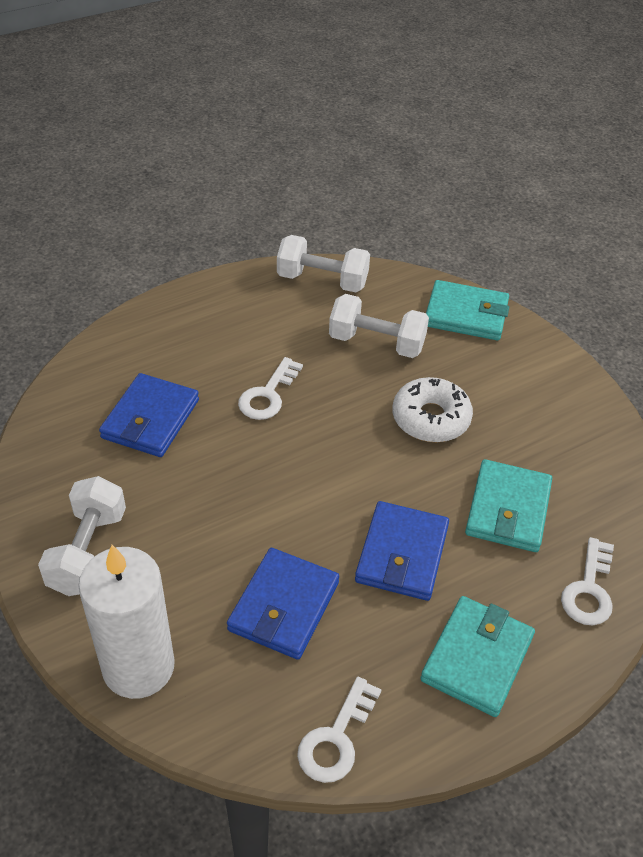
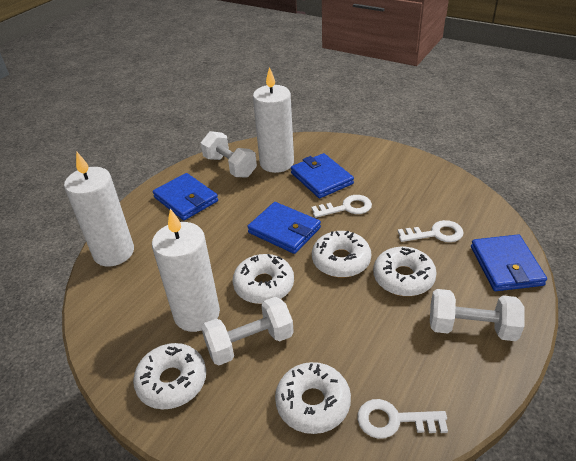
blue wallet: [99,373,199,457] [227,548,339,660] [355,501,449,601] = 3 -> [153,173,218,220] [247,202,321,254] [291,153,354,198] [471,234,547,291] = 4
turquoise wallet: [420,596,535,717] [426,280,509,341] [465,459,552,552] = 3 -> none = 0
white candle: [78,545,175,699] = 1 -> [64,151,134,266] [152,209,220,332] [253,67,294,173] = 3
white donut: [392,377,473,442] = 1 -> [133,343,206,409] [233,254,294,304] [275,362,351,434] [312,231,371,277] [373,247,437,296] = 5

